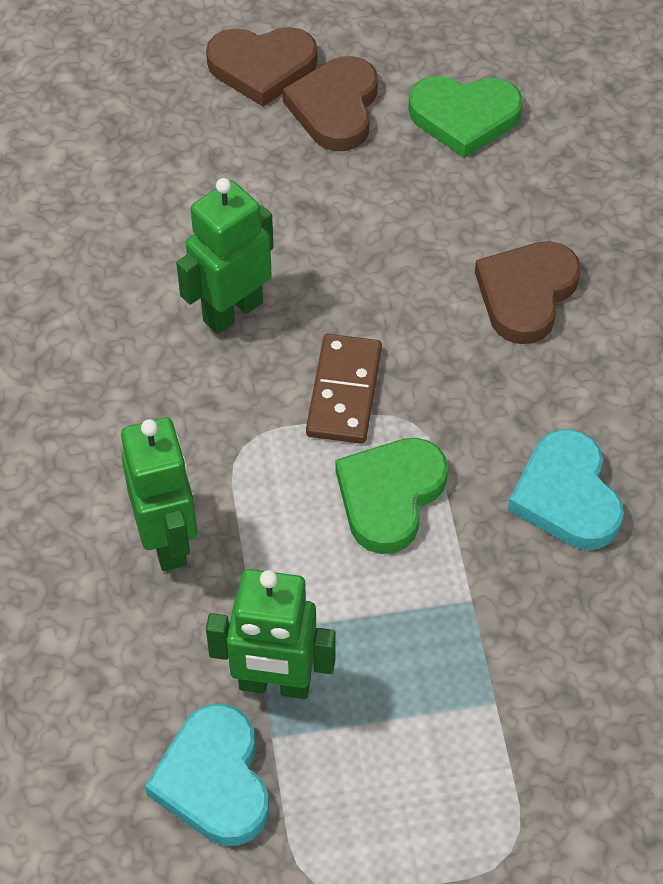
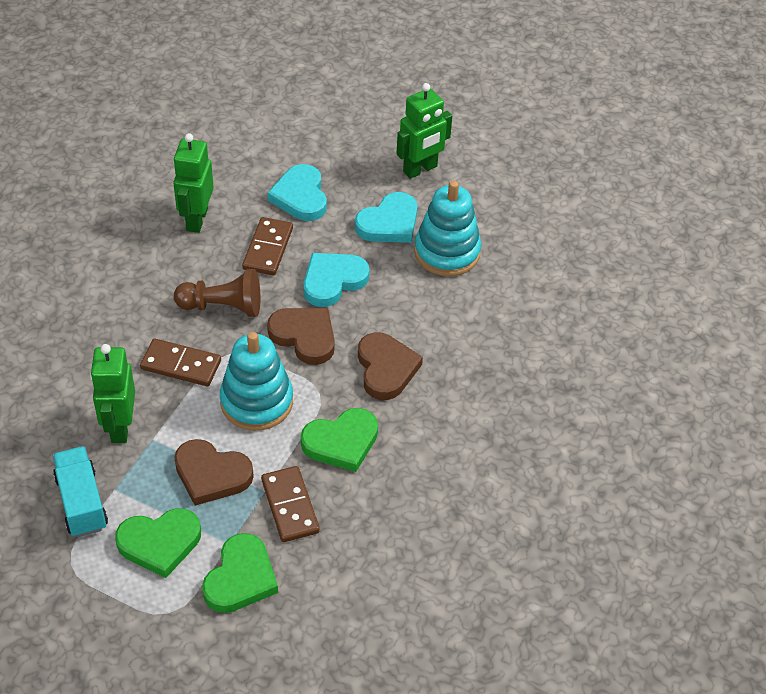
brown domino: [306,334,382,444] = 1 -> [140,339,221,386] [242,217,293,275] [261,466,320,542] = 3
brown pawn: none = 0 -> [174,269,260,317] = 1
green heart: [336,438,448,554] [408,76,523,158] = 2 -> [115,508,201,578] [202,533,278,613] [301,408,378,472] = 3
turquoise heart: [145,704,269,846] [508,429,624,550] = 2 -> [267,164,327,221] [303,253,369,307] [355,192,417,243] = 3
turquoise stacking toy: none = 0 -> [220,332,293,431] [414,181,482,276] = 2
turquoise truck: none = 0 -> [52,446,108,537] = 1

